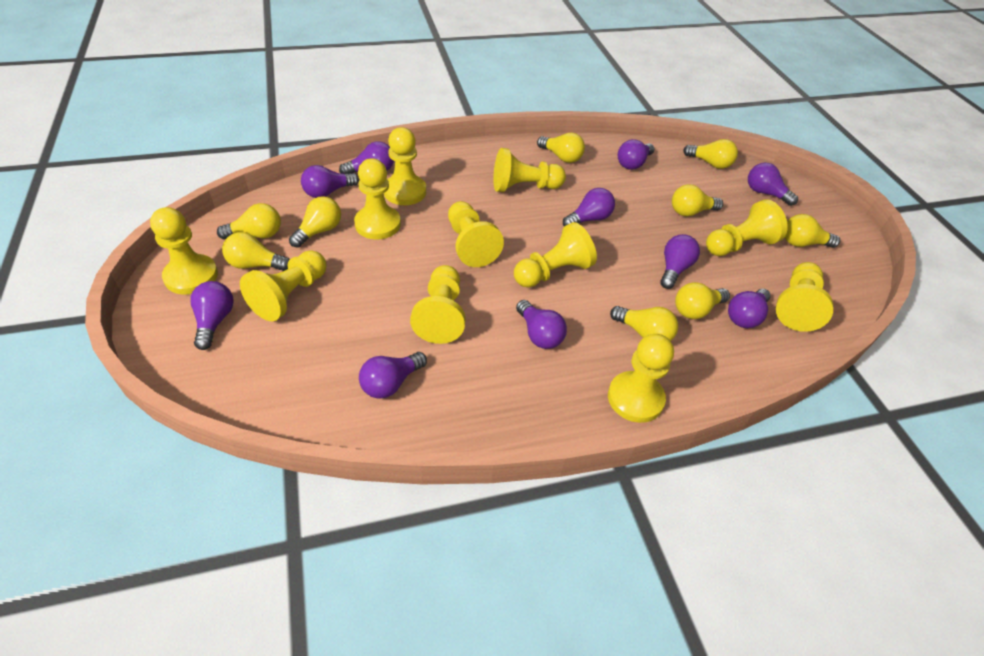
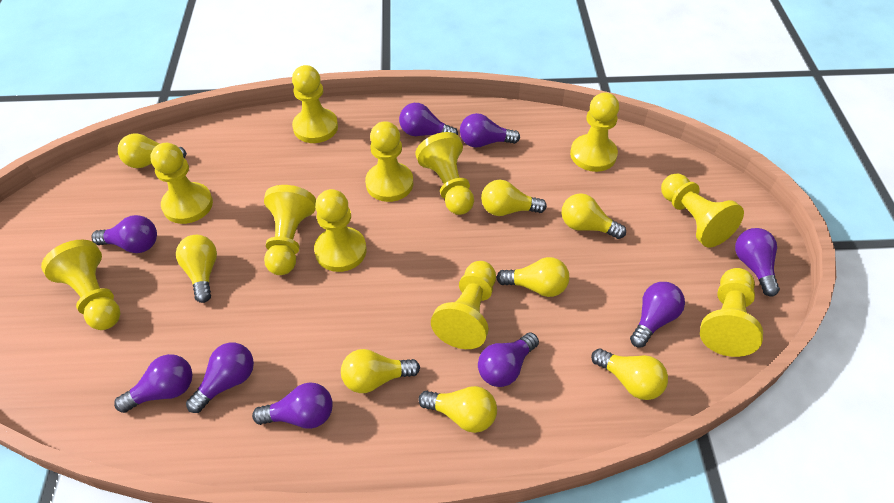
purple light bulb: [190,281,234,350] [301,165,359,198] [339,141,394,174] [359,352,427,399] [516,300,567,349] [563,188,615,226] [618,139,654,170] [660,234,700,289] [728,289,771,328] [748,163,798,206] = 10 -> [92,215,157,253] [114,354,193,413] [186,343,254,413] [252,382,333,429] [399,103,458,136] [460,113,520,148] [478,332,539,387] [630,282,685,347] [735,228,780,297] = 9
yellow light bulb: [217,203,281,239] [222,232,290,271] [289,196,341,248] [537,133,585,163] [610,306,678,341] [672,184,723,216] [675,282,730,319] [683,139,738,169] [785,214,840,248] = 9 -> [118,134,187,168] [176,235,217,303] [341,349,420,393] [418,386,497,433] [481,180,547,216] [496,257,569,297] [561,193,626,239] [591,348,668,400] = 8

